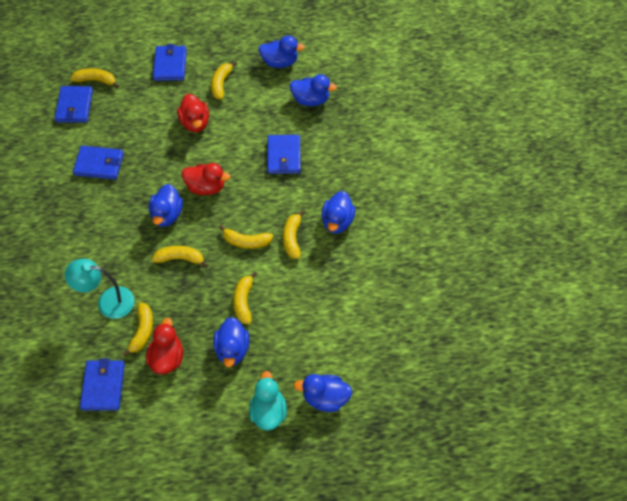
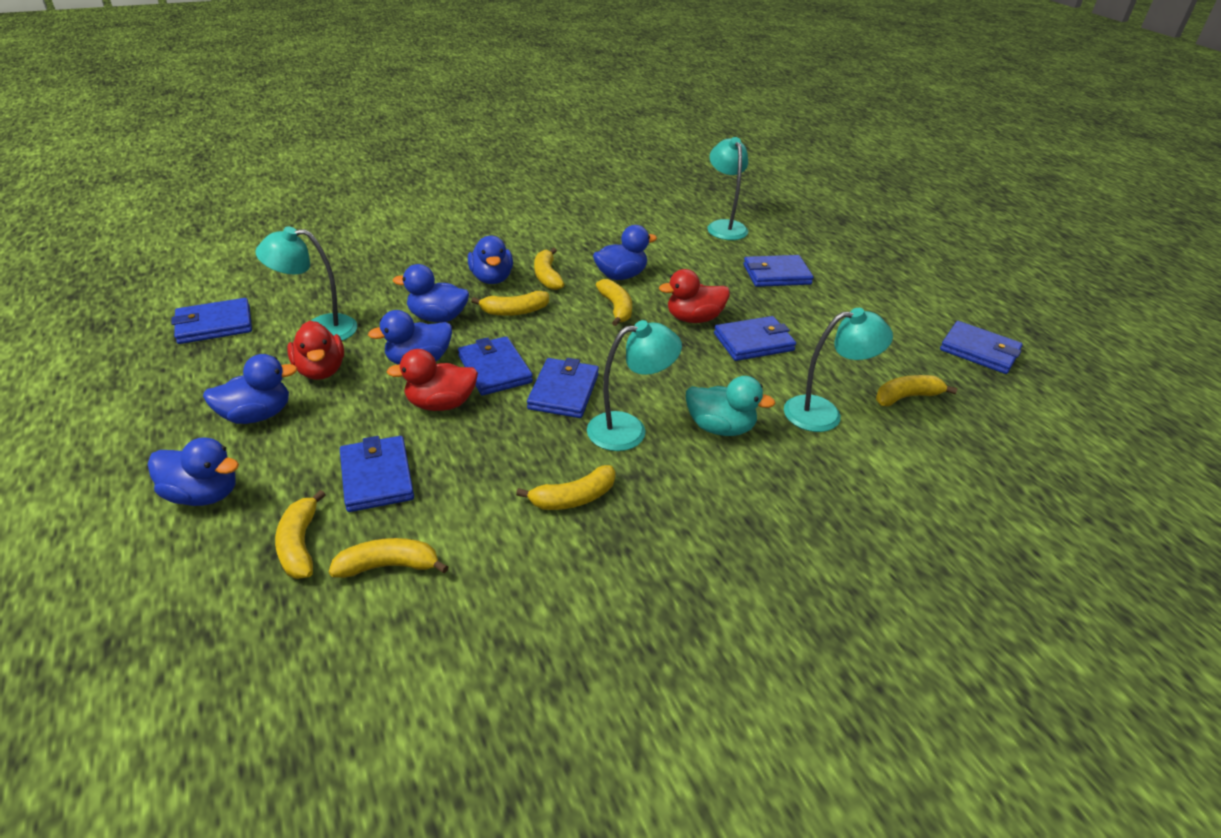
blue wallet: [55,86,93,123] [73,146,124,180] [80,358,125,411] [153,44,187,81] [267,135,301,174] = 5 -> [171,298,252,344] [340,436,414,512] [458,336,533,395] [527,358,599,418] [714,316,796,361] [743,255,814,287] [940,321,1023,374] = 7
turquoise lamp: [65,259,134,319] = 1 -> [255,226,357,341] [587,320,682,451] [707,137,748,240] [784,308,893,432] = 4

